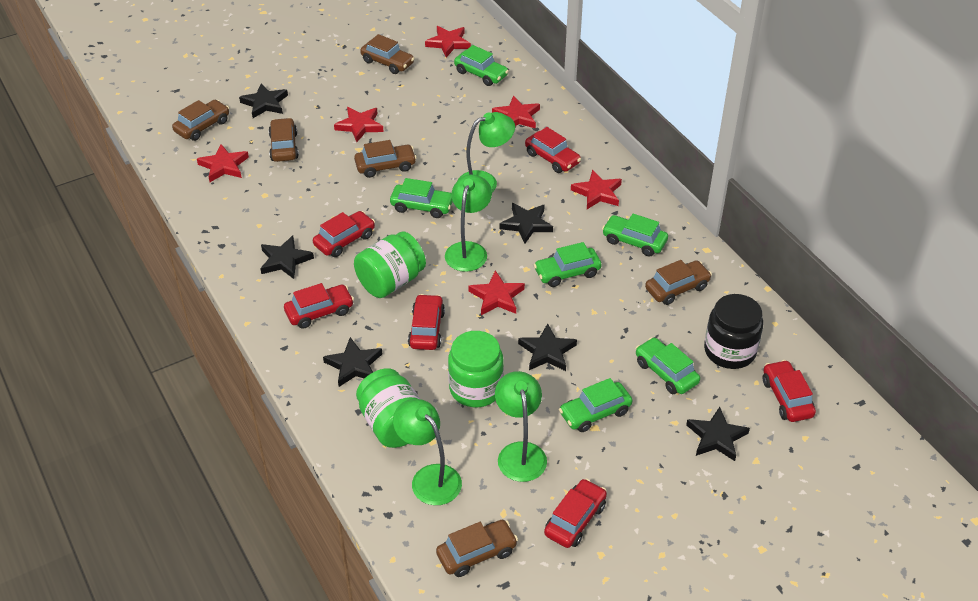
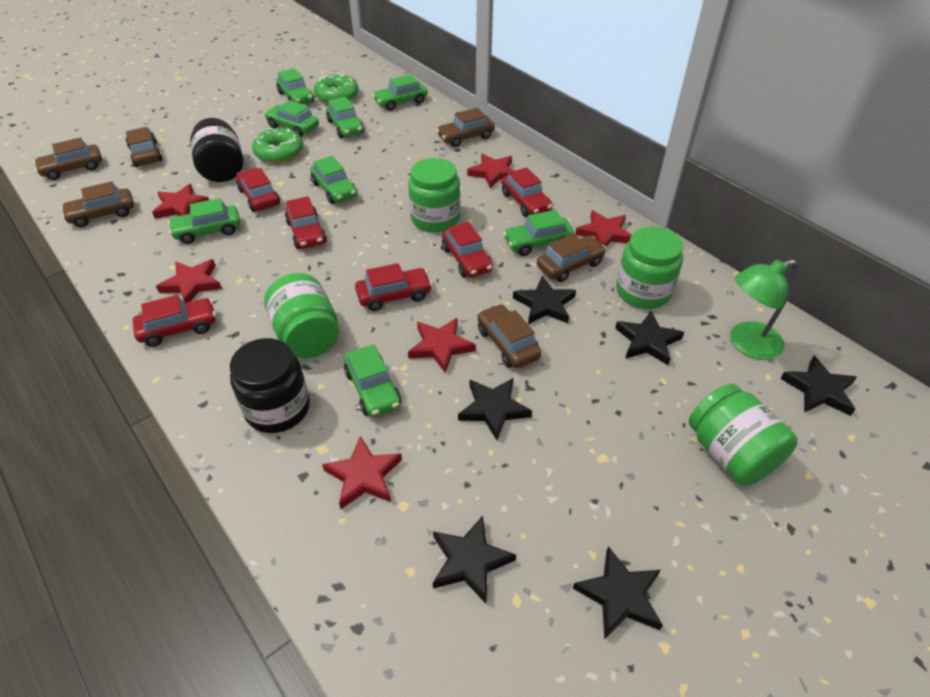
black jar: [704,294,763,369] = 1 -> [190,118,243,182] [230,338,310,433] = 2
green car: [390,178,453,218] [454,45,509,86] [534,242,602,287] [559,378,633,432] [602,214,668,257] [636,337,700,394] = 6 -> [168,198,240,244] [264,100,319,137] [276,68,314,104] [310,156,357,204] [326,97,364,138] [344,344,401,417] [373,74,427,111] [503,210,574,256] = 8
green donut: none = 0 -> [252,128,303,163] [314,73,359,103] = 2
green jar: [354,231,426,298] [356,368,420,448] [448,331,504,407] = 3 -> [264,273,339,359] [408,158,461,232] [616,226,683,309] [689,384,798,486] = 4
green lamp: [393,399,462,505] [445,174,492,272] [457,112,515,192] [495,371,547,482] = 4 -> [730,259,797,360] = 1

